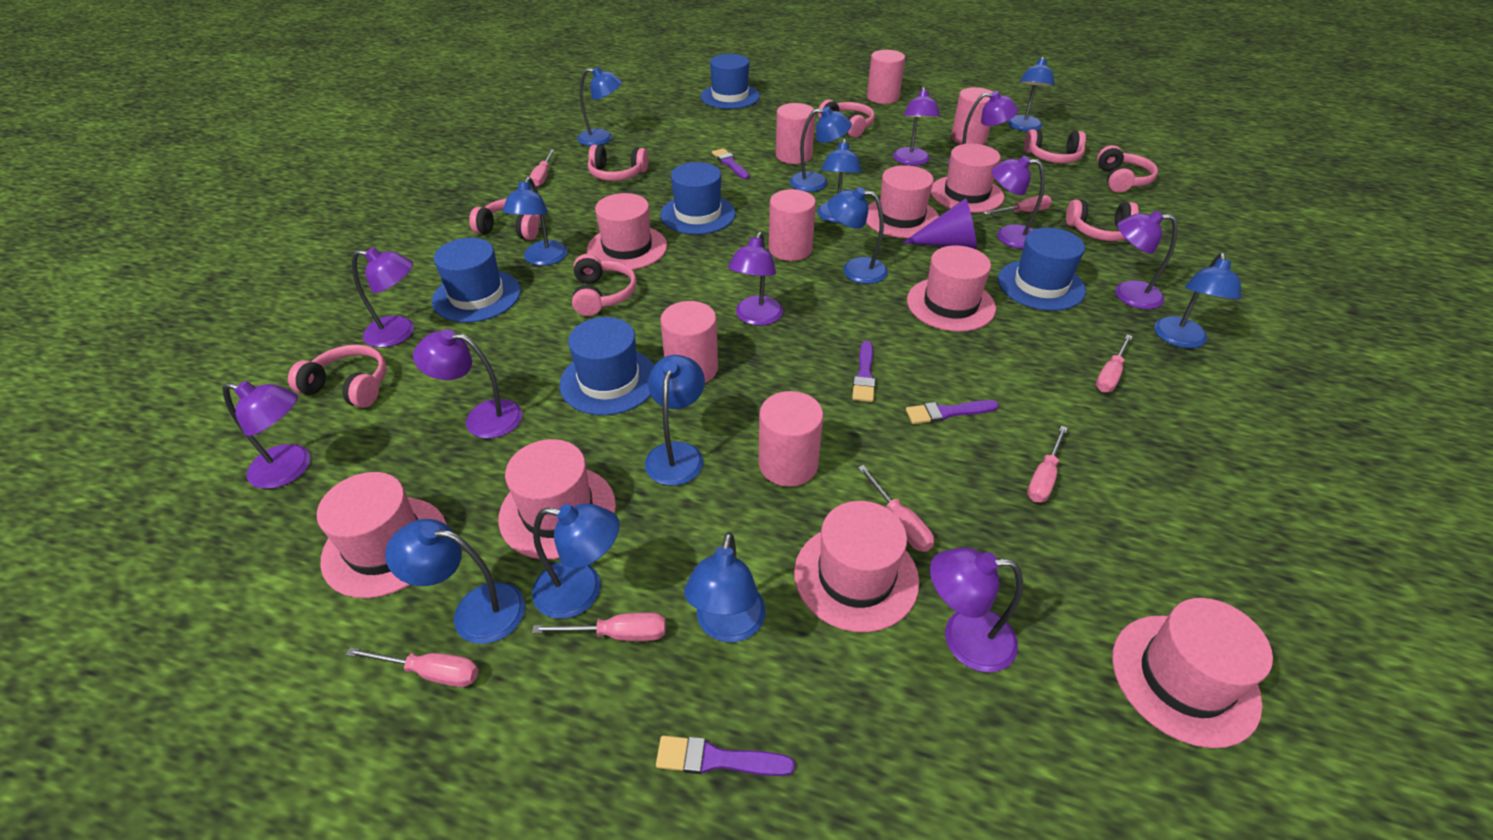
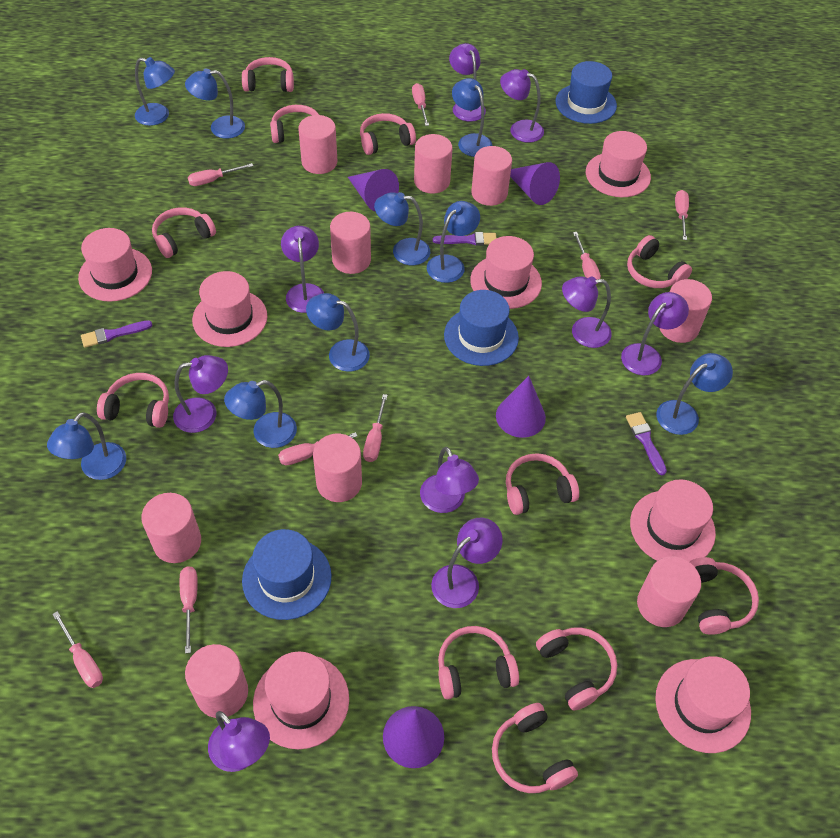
blue hat: [432,238,521,323] [560,317,655,415] [660,162,736,234] [701,54,760,109] [998,228,1086,311] = 5 -> [242,529,332,620] [444,290,519,366] [556,61,617,124] = 3
blue lamp: [385,519,525,644] [503,177,568,266] [532,503,620,619] [577,67,622,146] [645,355,705,486] [684,532,766,643] [790,107,852,192] [817,138,862,223] [827,187,888,284] [1008,56,1055,131] [1154,253,1241,348] = 11 -> [47,412,126,480] [135,57,175,126] [185,69,245,139] [224,380,297,448] [306,293,370,372] [374,192,430,265] [427,201,480,283] [452,78,492,157] [656,353,733,435] = 9
pink cylinder: [660,301,718,383] [759,391,824,487] [769,189,816,261] [776,103,815,164] [867,50,905,104] [951,87,993,145] = 6 -> [141,493,201,563] [185,644,248,718] [298,115,337,174] [313,434,362,502] [330,212,371,274] [414,134,452,194] [471,146,512,206] [637,556,701,627] [660,279,712,343] = 9
pink hat: [317,472,447,598] [498,439,616,559] [587,193,667,270] [794,501,919,632] [866,165,939,238] [907,245,996,332] [931,144,1004,213] [1112,598,1273,748] = 8 -> [78,228,152,302] [192,271,267,347] [253,651,349,749] [470,236,542,309] [586,131,651,197] [630,479,716,562] [655,656,751,753] = 7
pink headphones: [288,345,386,408] [469,198,541,240] [572,254,637,316] [588,145,648,181] [818,99,875,138] [1024,129,1086,163] [1066,200,1139,241] [1097,145,1158,193] = 8 -> [97,373,169,428] [152,207,216,258] [242,57,294,92] [270,105,319,143] [360,113,416,155] [438,626,519,699] [492,703,578,793] [506,453,579,515] [536,627,617,711] [627,235,692,288] [689,557,759,635] = 11
pink screwdriver: [346,647,479,687] [530,149,554,187] [532,612,666,641] [858,465,934,552] [983,195,1052,215] [1027,426,1068,503] [1096,335,1133,392] = 7 -> [52,611,103,688] [180,566,198,653] [188,163,253,186] [278,432,357,466] [363,394,388,462] [412,83,429,126] [573,232,601,284] [675,190,689,240] = 8
purple brush: [656,736,795,776] [712,148,749,179] [852,341,876,402] [906,400,999,424] = 4 -> [81,320,153,348] [433,232,496,246] [626,412,667,475] = 3
purple cone: [902,198,977,249] = 1 -> [348,169,399,212] [383,706,444,768] [496,376,546,438] [510,162,560,205] = 4

